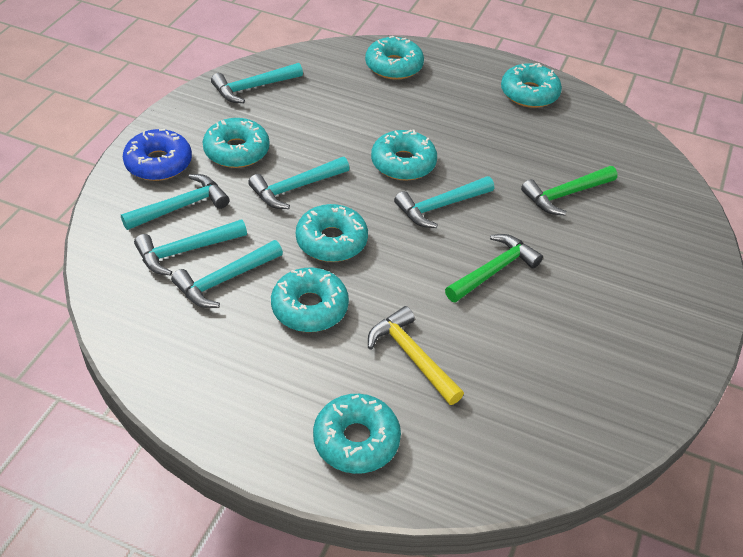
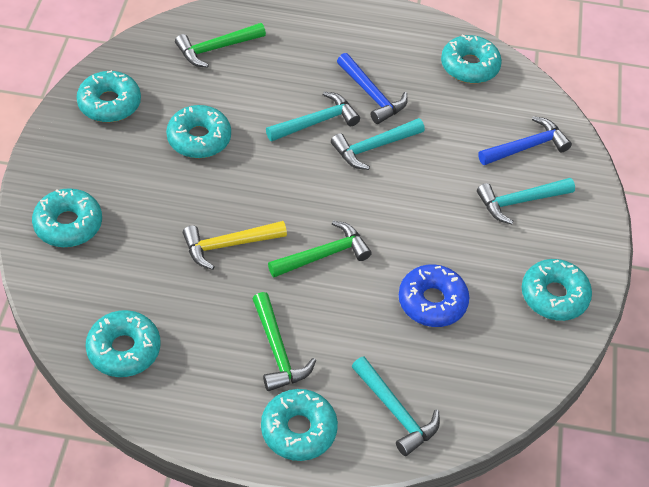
blue hammer: none = 0 -> [337,53,408,124] [478,116,572,165] = 2
green hammer: [445,234,543,303] [521,166,617,215] = 2 -> [175,23,266,68] [253,292,316,391] [268,221,372,277] = 3
turquoise hammer: [121,174,229,230] [134,219,247,276] [171,240,283,308] [211,63,303,103] [248,157,350,209] [394,176,494,228] = 6 -> [266,92,360,142] [331,118,425,170] [352,356,440,456] [477,178,575,225] = 4

